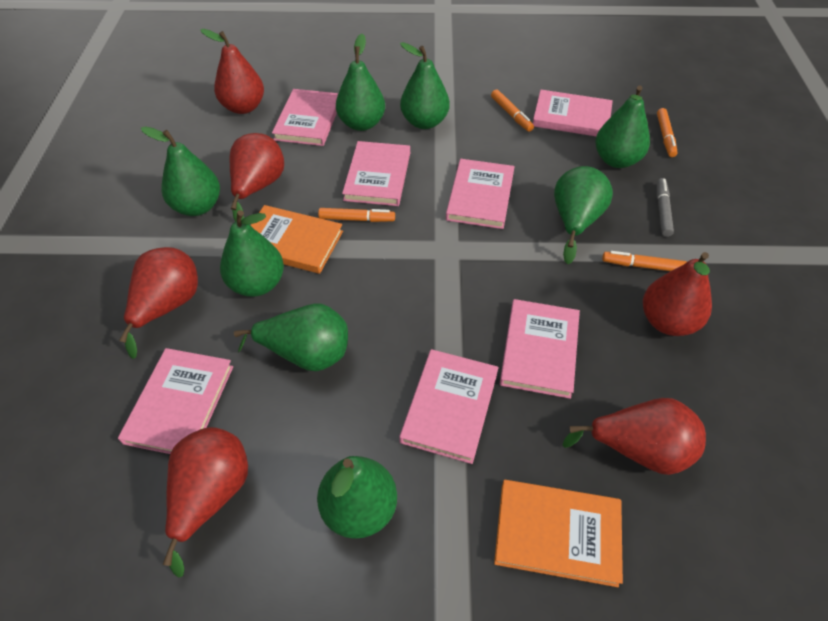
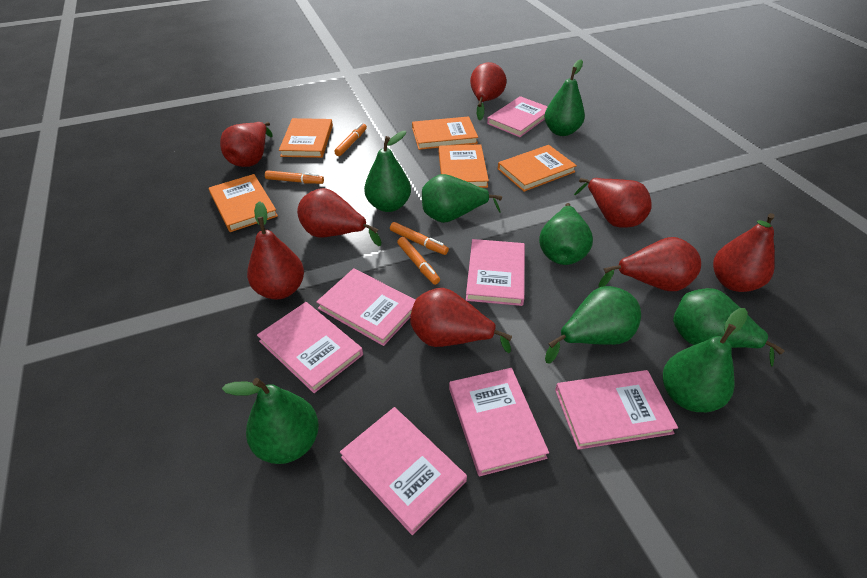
grey marker: [657,178,674,237] = 1 -> none = 0
orange book: [250,205,343,274] [494,480,623,587] = 2 -> [209,174,278,232] [279,118,333,158] [412,116,478,150] [438,144,489,188] [498,145,577,192] = 5
red pear: [119,247,198,359] [163,427,248,578] [200,29,264,114] [230,133,284,222] [563,398,706,475] [643,252,712,336] = 6 -> [220,122,273,167] [247,201,304,299] [297,188,381,246] [410,288,512,353] [470,62,506,120] [574,178,652,228] [598,237,701,291] [713,213,775,292] = 8

